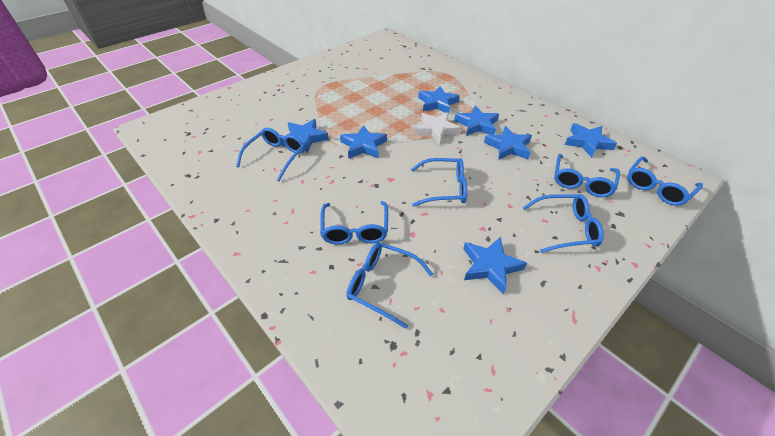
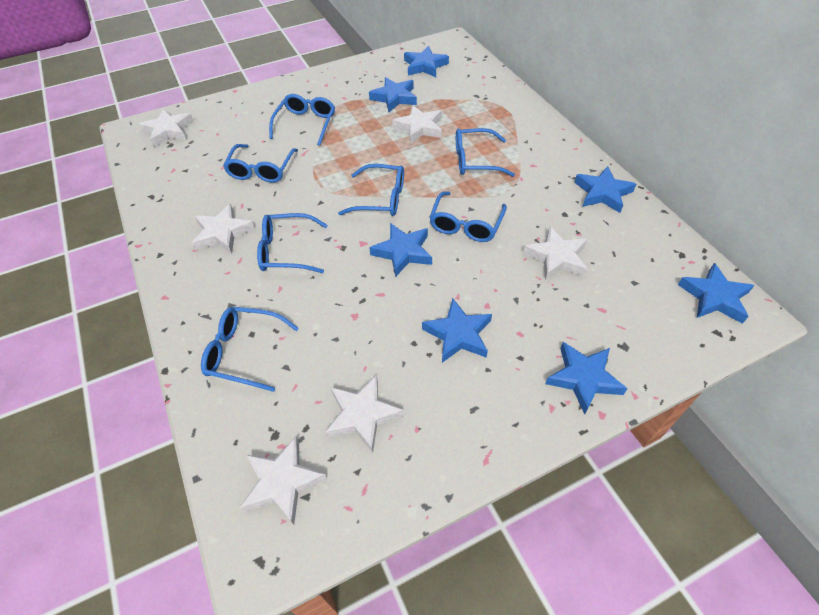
white star: [415,112,461,144] = 1 -> [139,109,194,147] [192,204,255,254] [240,437,327,525] [325,375,404,453] [392,105,442,144] [523,226,588,280] = 6

